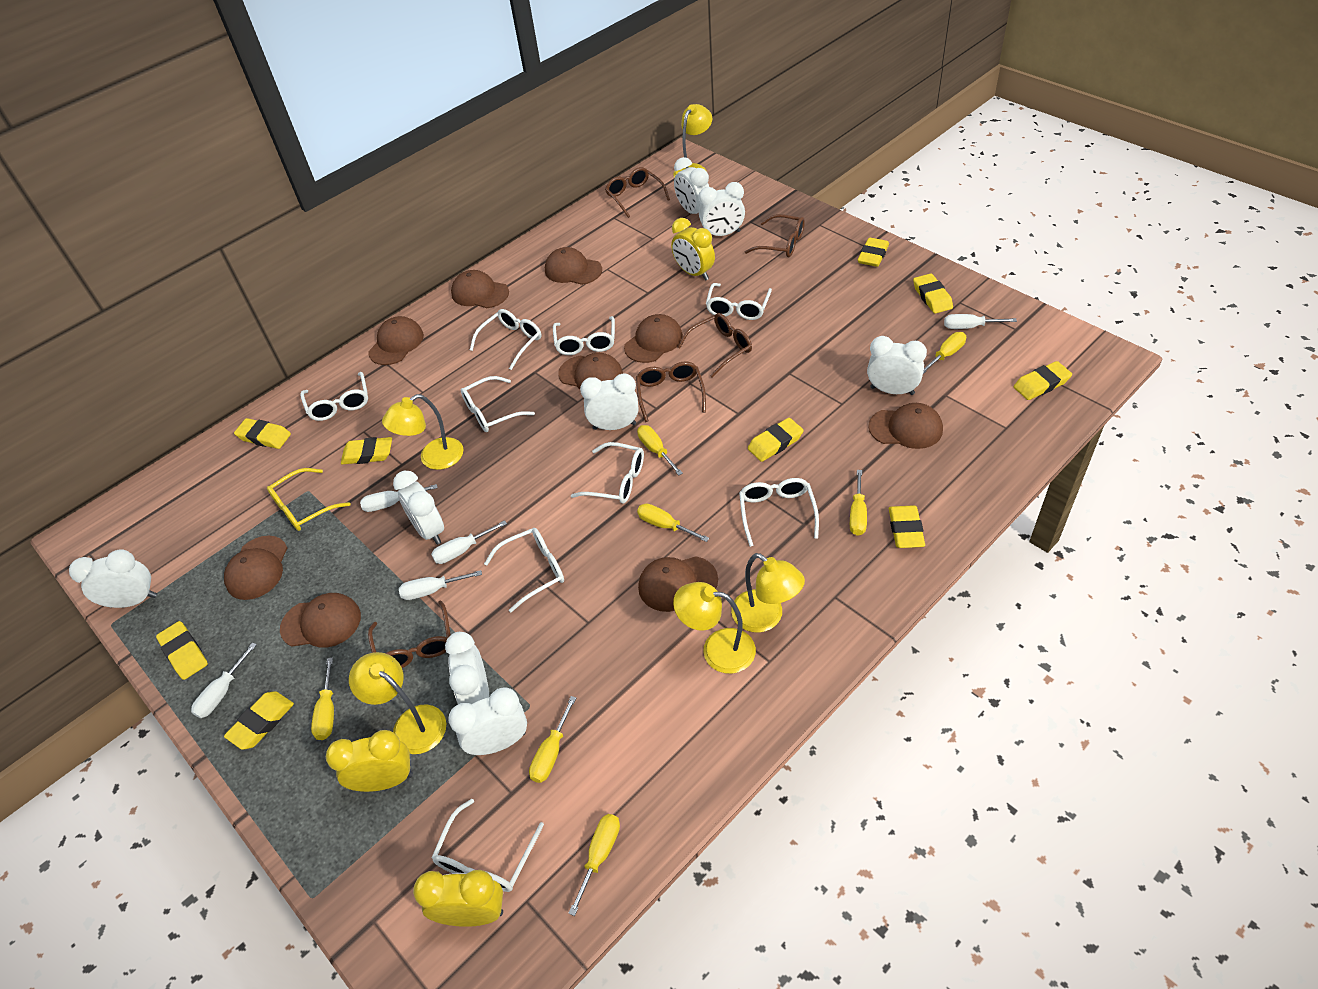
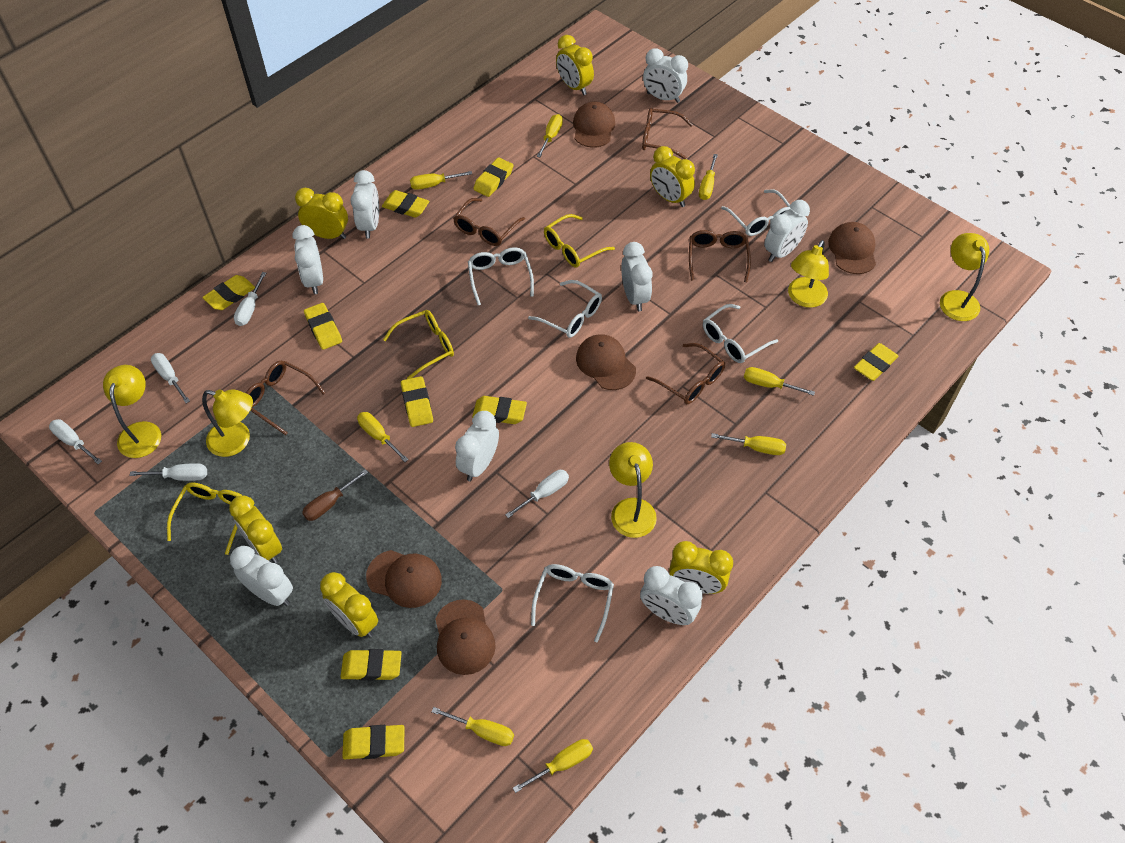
brown cap: [224,536,287,600] [280,593,361,648] [368,316,424,365] [451,270,509,308] [545,247,602,285] [558,353,623,389] [624,314,683,363] [638,556,718,612] [868,403,943,449] = 9 -> [366,550,442,608] [435,599,496,675] [573,102,615,148] [576,334,636,390] [828,222,876,274] = 5
brown screwdriver: none = 0 -> [302,470,368,521] = 1
white glasses: [300,372,368,421] [431,799,544,892] [461,376,535,432] [470,309,542,370] [484,528,564,612] [553,316,615,355] [571,442,644,504] [706,283,772,320] [739,478,819,547] = 9 -> [468,247,534,305] [528,280,602,338] [531,564,614,643] [703,304,778,363] [721,189,791,236] = 5
yellow clock: [326,730,413,792] [413,870,503,927] [671,218,715,281] = 3 -> [229,495,282,563] [295,188,348,239] [320,572,378,638] [556,35,594,95] [650,146,695,207] [669,541,733,594] = 6
yellow glasses: [267,468,351,531] = 1 -> [167,482,243,555] [383,310,454,379] [544,214,615,267] = 3
yellow screwdriver: [311,657,334,740] [529,696,576,783] [568,814,620,916] [637,425,683,475] [637,503,709,542] [850,470,867,536] [923,332,966,374] = 7 -> [357,412,409,462] [410,171,472,190] [431,707,514,746] [513,739,593,793] [537,114,563,157] [699,154,718,200] [711,433,786,455] [744,367,815,396] = 8

